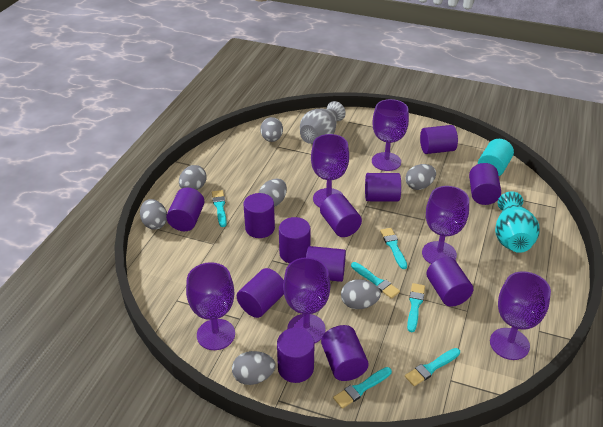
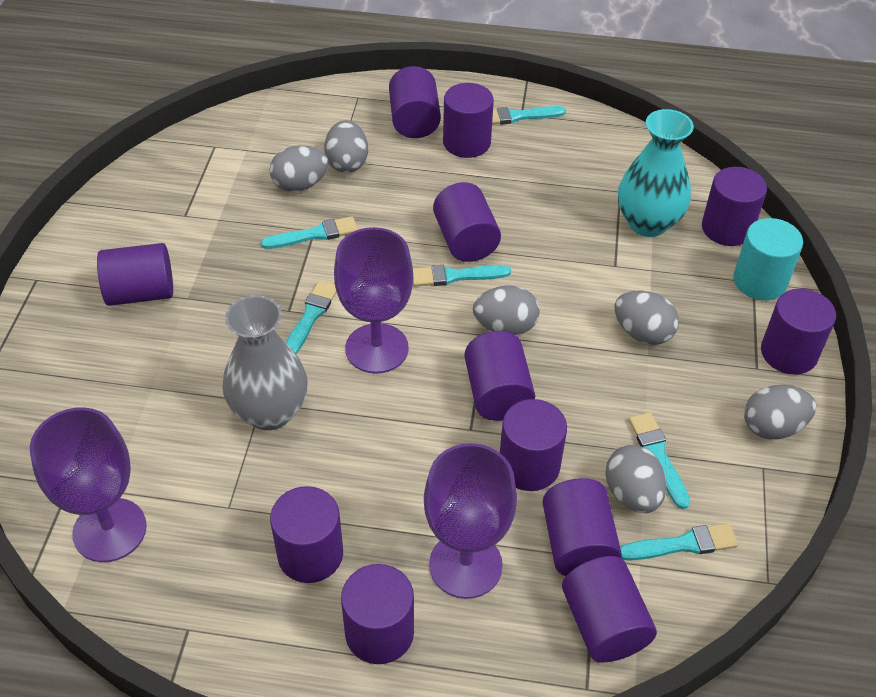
grey egg: [140,199,167,230] [179,165,207,190] [232,351,276,385] [259,179,287,207] [260,117,283,142] [341,279,381,309] [405,164,436,190] = 7 -> [270,145,329,192] [324,120,368,173] [473,285,540,335] [605,445,666,513] [614,291,679,345] [744,385,816,439] = 6
purple goblet: [186,262,235,350] [283,257,330,343] [311,134,349,207] [372,99,409,171] [422,186,469,264] [490,271,551,360] = 6 -> [30,407,147,562] [334,227,413,374] [424,443,517,599] = 3

